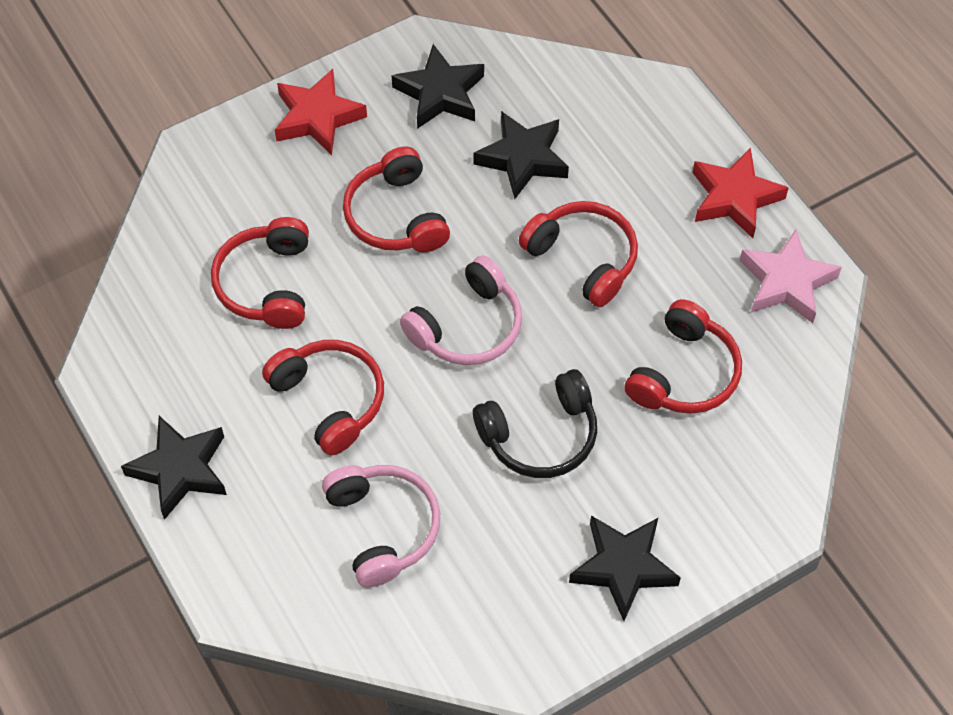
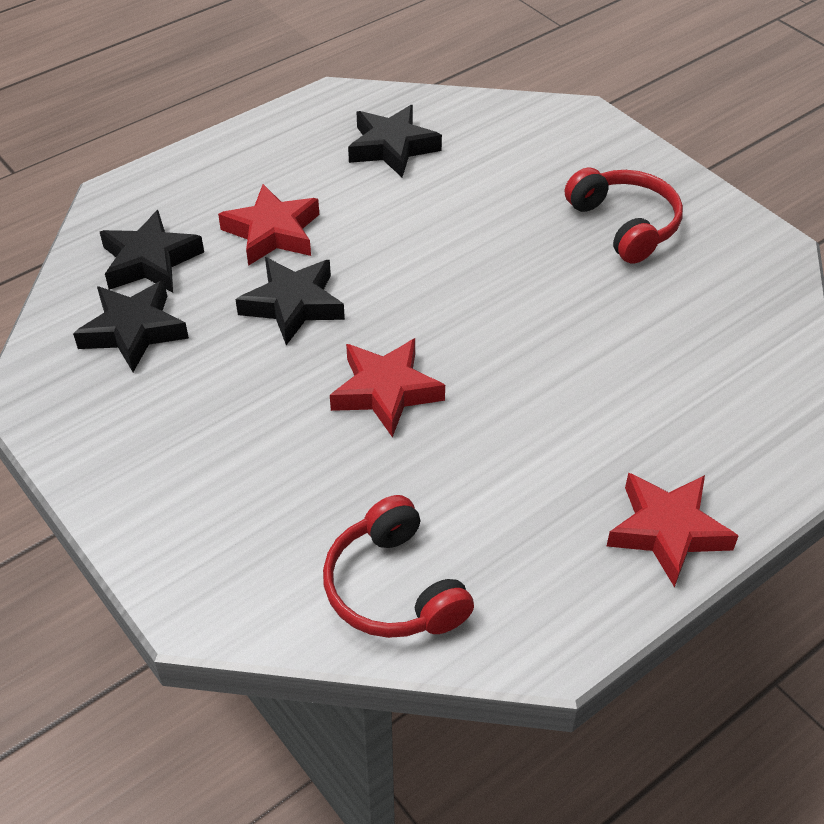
black headphones: [473,369,597,478] = 1 -> none = 0
pink headphones: [322,465,440,587] [400,255,522,365] = 2 -> none = 0
pink star: [740,229,842,323] = 1 -> none = 0
red headphones: [211,217,309,329] [262,340,384,455] [343,147,450,252] [519,201,638,307] [624,299,742,414] = 5 -> [323,495,474,638] [565,167,683,264] = 2
red star: [275,69,367,155] [693,147,789,238] = 2 -> [218,184,319,266] [330,338,445,437] [607,473,739,588] = 3

